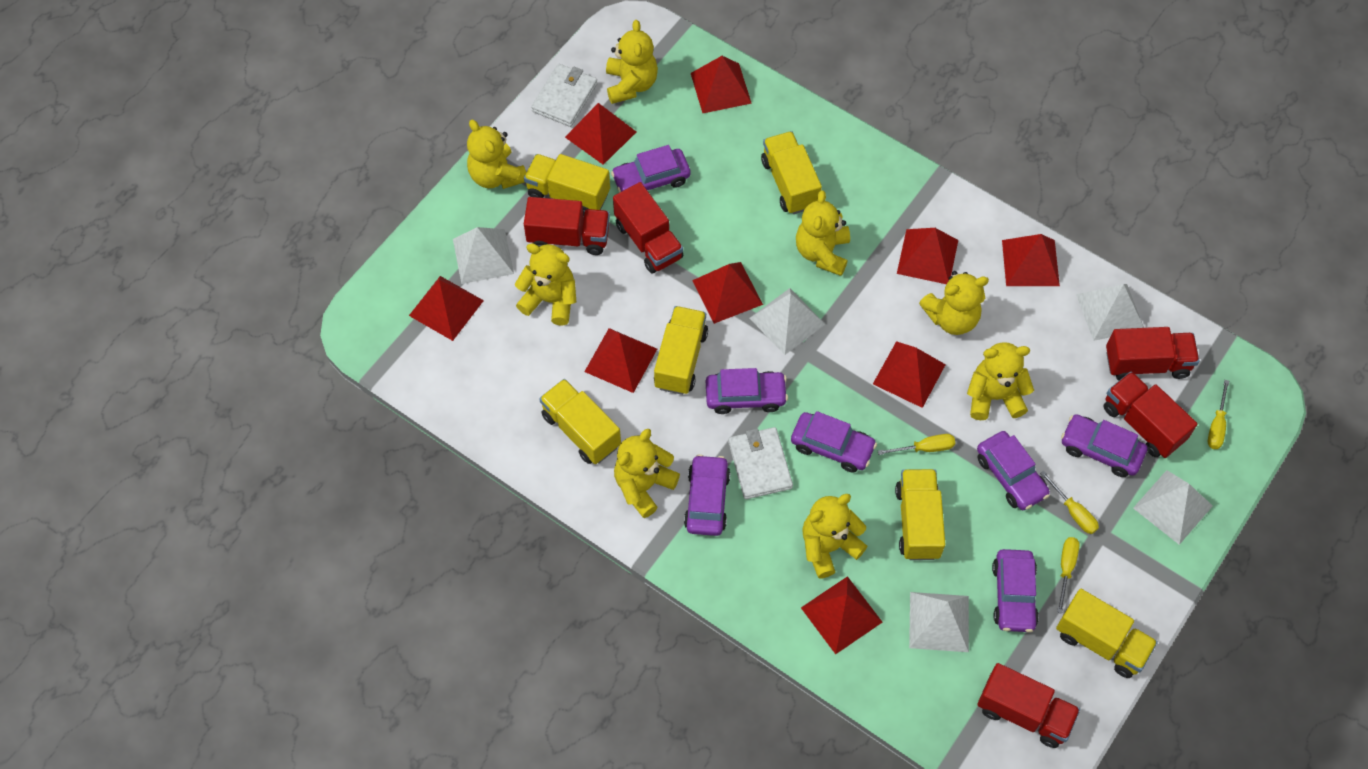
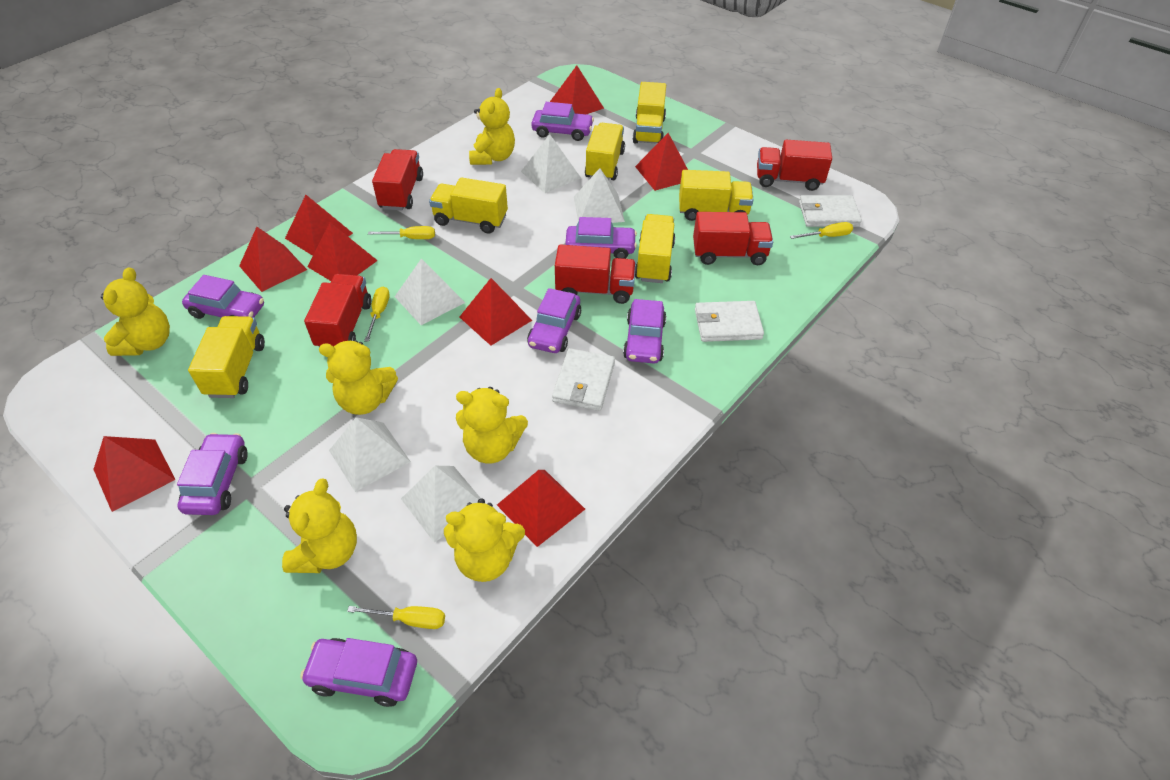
red pyramid: [409,276,484,341] [565,103,636,165] [584,328,657,393] [691,56,752,113] [692,262,763,324] [801,576,883,654] [873,341,946,408] [897,228,958,284] [1002,234,1060,286] = 9 -> [93,436,176,512] [239,227,307,292] [285,195,353,256] [307,223,378,281] [460,278,532,346] [497,470,585,547] [550,66,604,114] [635,133,688,191] = 8
white wallet: [531,64,598,127] [728,427,793,499] = 2 -> [552,348,615,411] [695,301,764,342] [799,195,862,227] = 3
yellow teddy bear: [467,120,526,189] [514,243,576,326] [606,20,658,104] [614,429,680,518] [796,190,850,276] [802,494,867,578] [919,271,989,335] [967,342,1034,420] = 8 -> [101,267,170,356] [282,479,357,573] [319,340,398,415] [444,498,525,582] [456,387,528,464] [469,88,515,165] = 6

